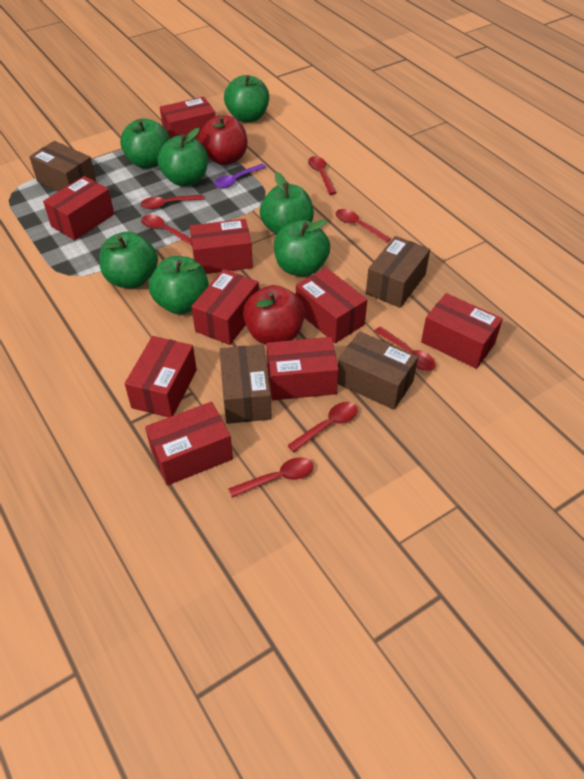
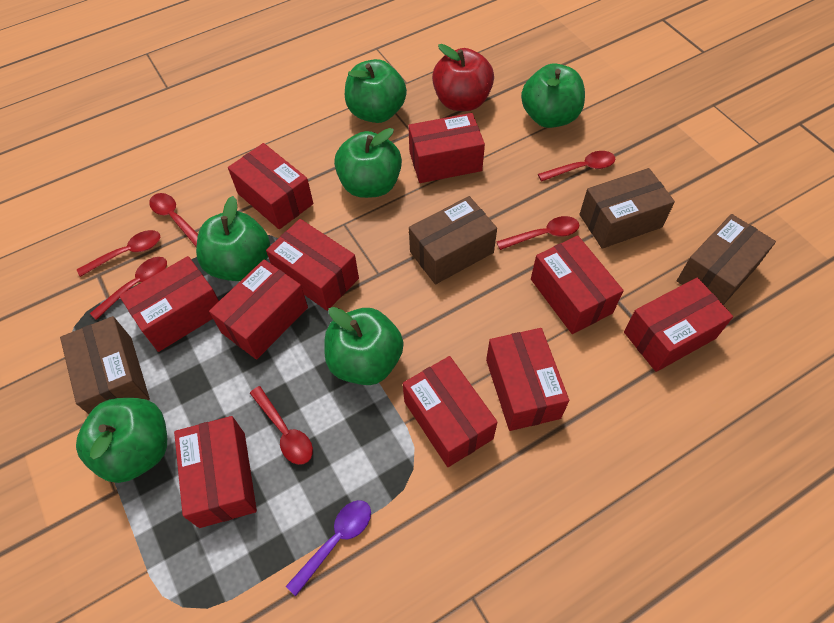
green apple: [99,231,158,288] [120,118,170,169] [149,256,209,314] [158,128,208,186] [224,75,269,123] [260,172,314,235] [274,219,330,276] = 7 -> [76,398,167,483] [196,196,271,281] [324,307,404,385] [334,128,402,198] [345,59,407,123] [521,64,585,128] = 6
red apple: [199,115,247,165] [243,285,305,345] = 2 -> [432,44,494,111] = 1
red box: [43,176,114,240] [125,336,197,417] [145,402,233,485] [160,97,215,141] [190,219,253,274] [191,269,259,345] [267,337,339,400] [296,268,367,343] [421,293,503,369] = 9 -> [119,256,219,352] [174,416,257,528] [209,260,308,360] [228,143,313,229] [266,219,359,311] [403,356,498,467] [408,113,485,183] [486,328,569,431] [531,236,624,334] [624,277,733,372] = 10
red spoon: [140,195,204,209] [141,215,192,246] [228,457,314,498] [287,402,358,452] [308,156,336,195] [336,209,391,243] [374,327,436,371] = 7 -> [77,230,160,277] [90,257,167,320] [149,193,198,246] [250,386,313,465] [496,216,579,250] [538,151,615,182] = 6

